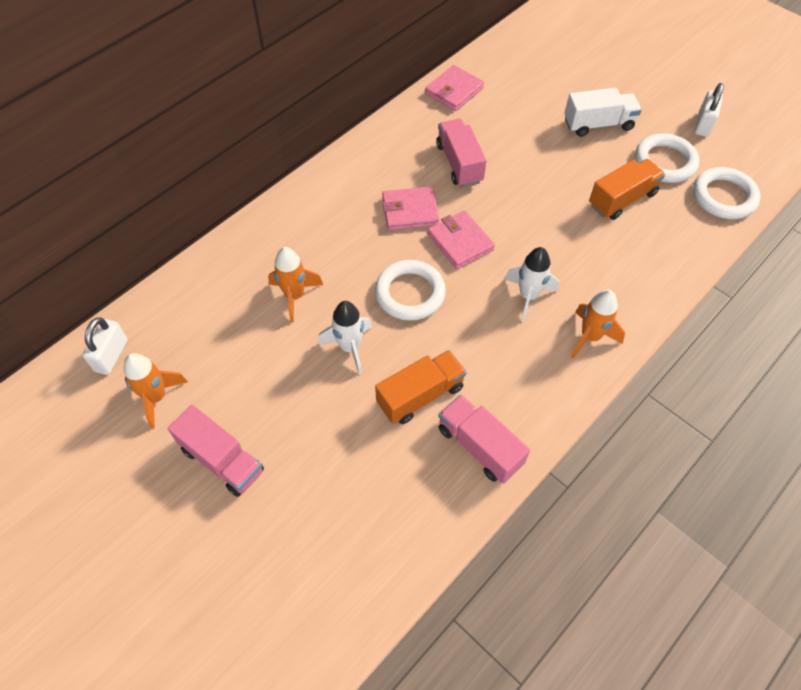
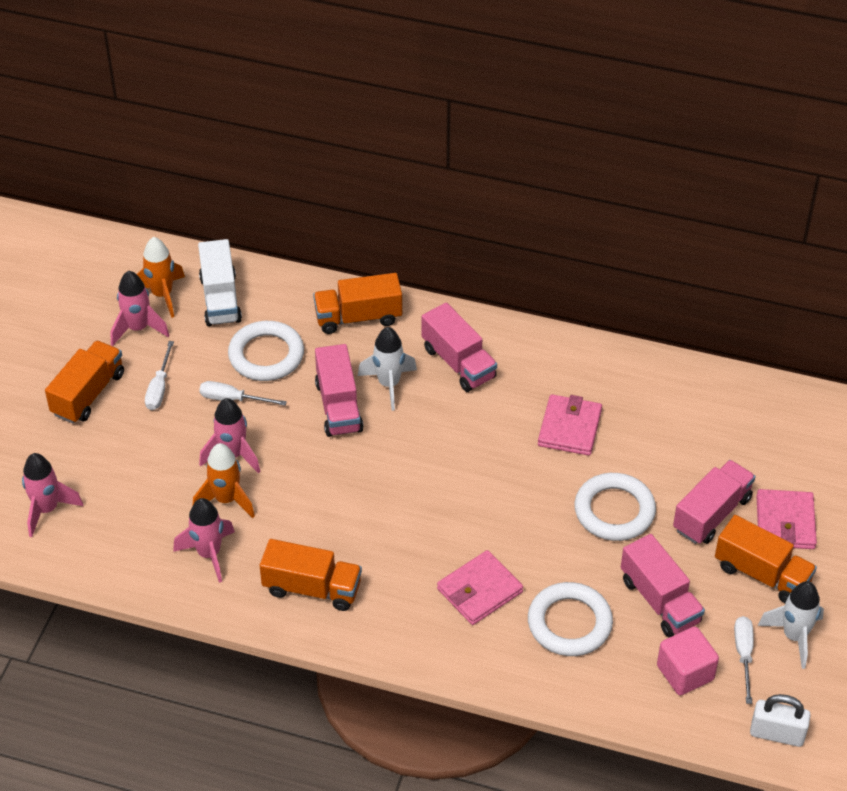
orange rocket: [124,353,188,429] [268,247,323,323] [571,290,625,358] = 3 -> [137,237,185,318] [193,443,255,518] = 2
orange truck: [375,350,466,424] [589,159,665,220] = 2 -> [45,340,124,423] [260,539,362,611] [313,273,402,334] [715,515,817,603] = 4
pink cube: none = 0 -> [657,627,719,695] = 1
pink rocket: none = 0 -> [22,453,83,537] [111,271,170,346] [173,498,235,583] [199,398,260,473] = 4
pink truck: [168,405,264,497] [436,119,487,187] [438,394,530,484] = 3 -> [315,344,364,437] [422,302,497,392] [621,534,705,637] [673,460,756,544] = 4
white padlock: [82,317,128,375] [695,83,724,137] = 2 -> [750,694,811,747] = 1
white screwdriver: none = 0 -> [145,341,174,410] [199,381,287,406] [734,616,754,704] = 3

